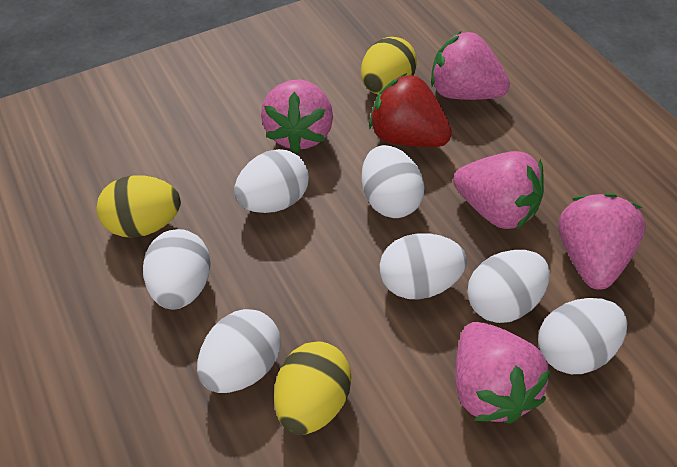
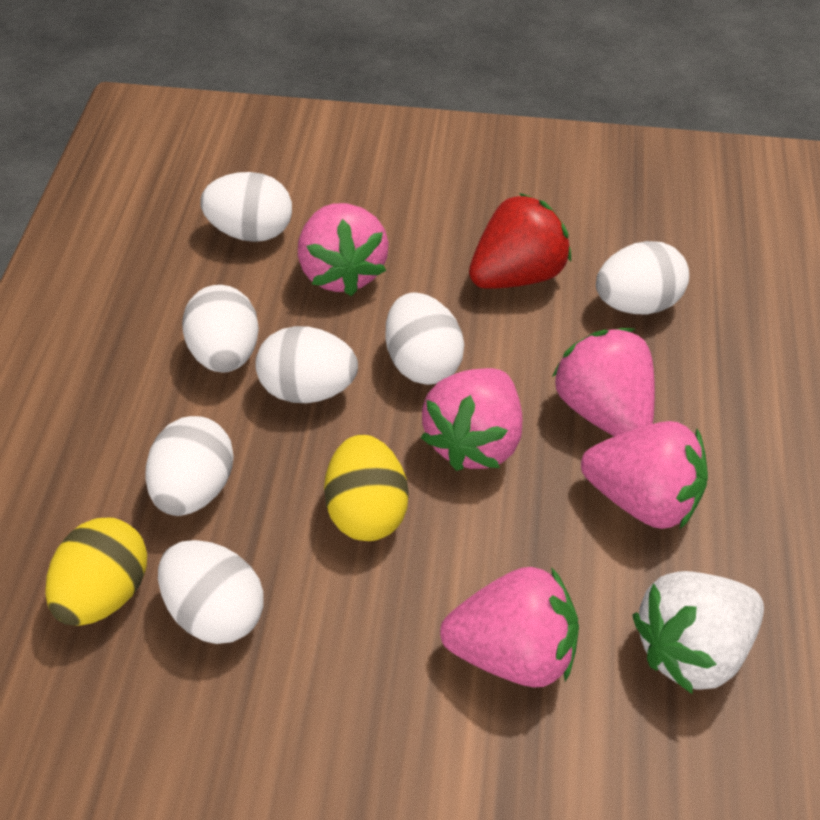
white strawberry: none = 0 -> [632,571,764,694] = 1
yellow egg: [97,175,181,238] [274,341,351,435] [361,37,417,94] = 3 -> [45,518,147,626] [324,435,409,541] = 2

